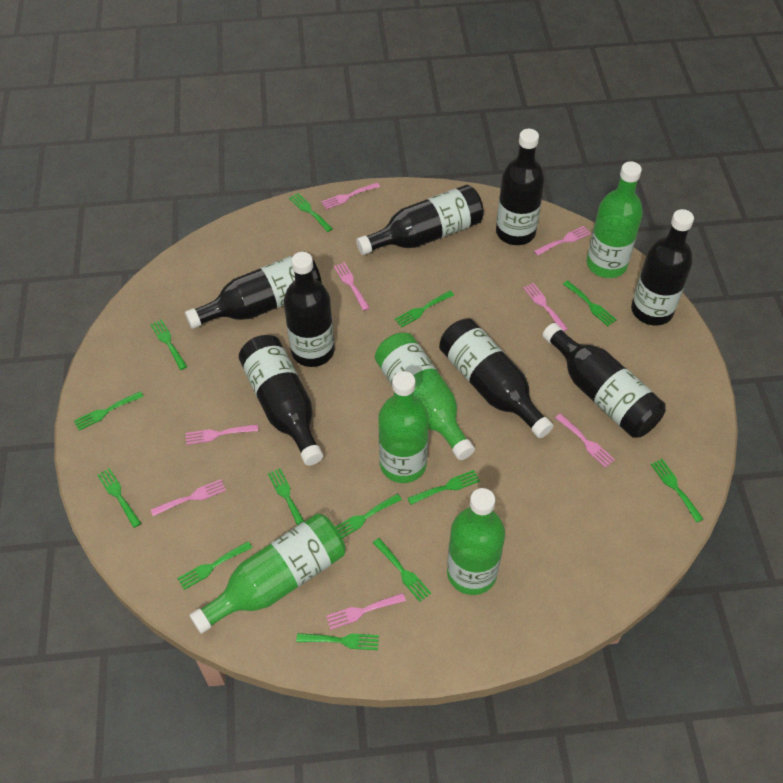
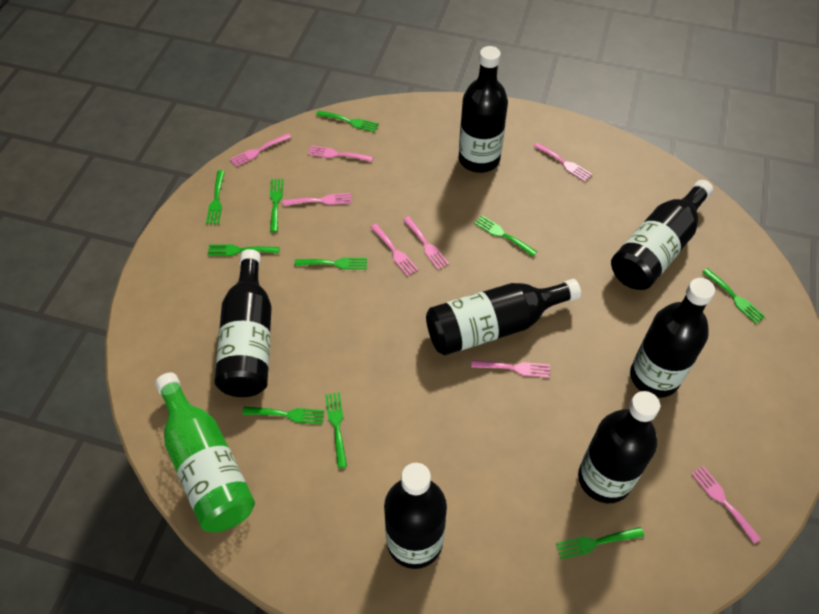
black bottle: [185,251,322,329] [239,335,323,466] [284,252,334,367] [356,185,484,255] [439,319,553,438] [496,129,545,245] [542,323,666,438] [631,209,694,325] = 8 -> [215,249,272,397] [384,463,447,569] [426,279,581,356] [459,46,508,173] [578,391,660,503] [611,180,713,290] [630,278,715,398] = 7
green bottle: [189,513,346,634] [375,333,475,460] [378,371,429,483] [447,488,505,595] [587,161,643,278] = 5 -> [155,373,255,533] = 1
green fork: [74,391,144,431] [97,468,141,528] [150,319,187,370] [177,541,252,590] [268,468,304,526] [289,193,333,232] [296,633,379,650] [335,494,402,538] [373,538,431,602] [395,291,454,327] [408,470,480,505] [563,280,617,326] [651,459,703,523] = 13 -> [206,170,225,224] [207,244,280,256] [242,407,324,424] [270,179,283,232] [295,258,367,269] [316,110,379,132] [325,392,347,468] [474,215,537,257] [556,527,644,559] [703,268,766,324] = 10

